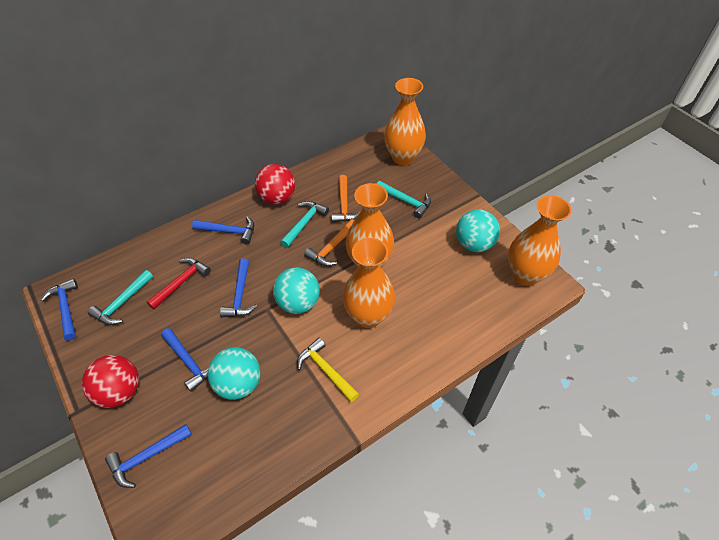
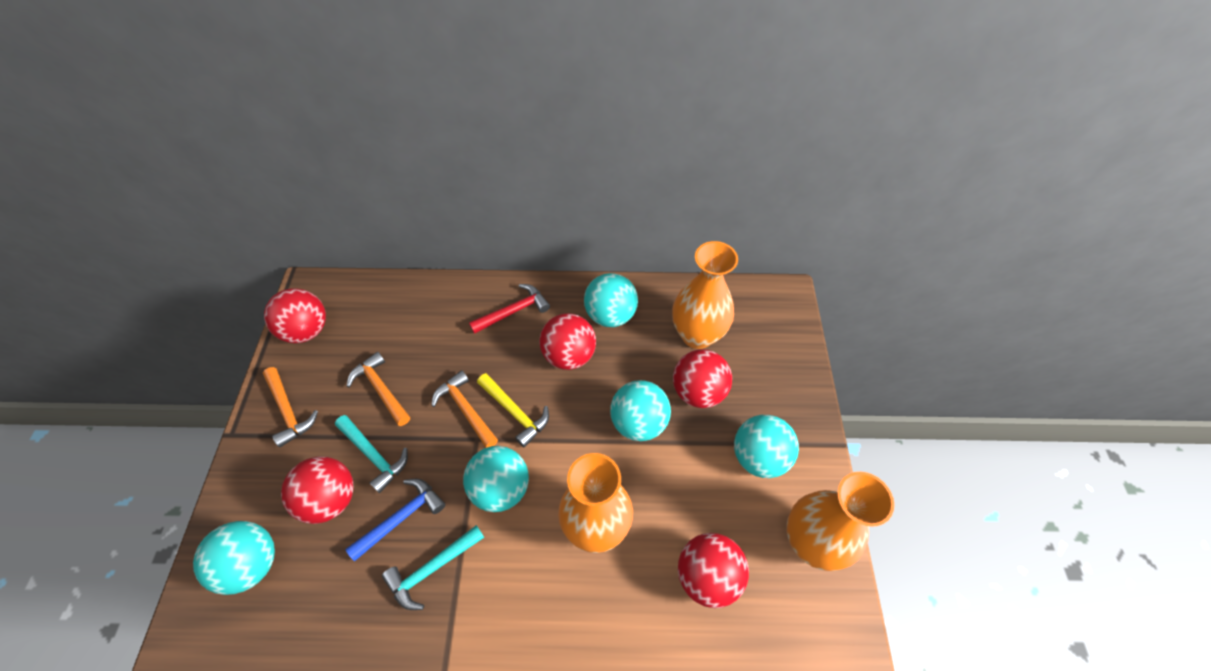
blue hammer: [41,278,78,340] [105,424,192,488] [161,328,208,392] [192,217,254,244] [220,258,257,317] = 5 -> [345,479,445,561] = 1
orange hammer: [304,219,354,266] [331,175,361,223] = 2 -> [263,367,318,447] [346,352,410,426] [431,370,498,448] = 3
orange vase: [343,238,395,328] [346,183,394,268] [384,78,426,165] [508,195,572,286] = 4 -> [558,453,633,553] [672,241,738,349] [787,472,894,571] = 3
red ball: [82,355,139,408] [255,164,295,204] = 2 -> [264,288,326,343] [281,456,354,524] [539,313,596,370] [673,349,732,408] [678,533,749,608] = 5
turquoise ball: [208,347,260,400] [273,267,320,314] [456,209,500,252] = 3 -> [193,521,275,595] [463,446,529,512] [584,273,638,327] [610,380,671,441] [734,415,799,478] = 5
turquoise hammer: [88,270,153,325] [280,201,329,248] [377,181,431,218] = 3 -> [335,415,408,493] [382,525,485,610] = 2

